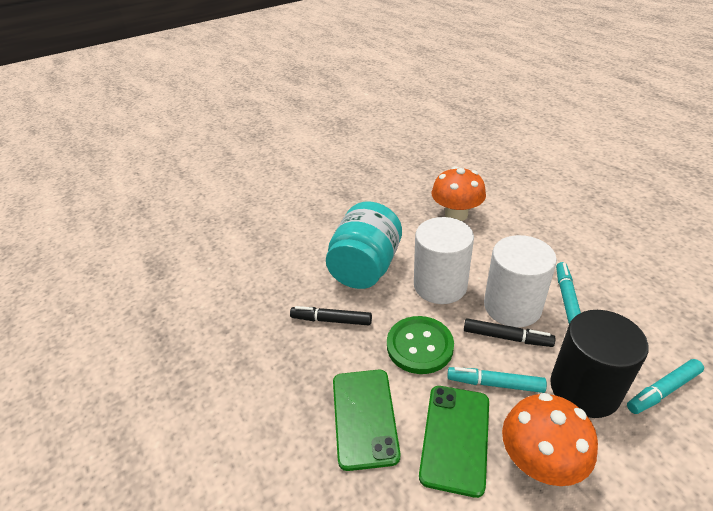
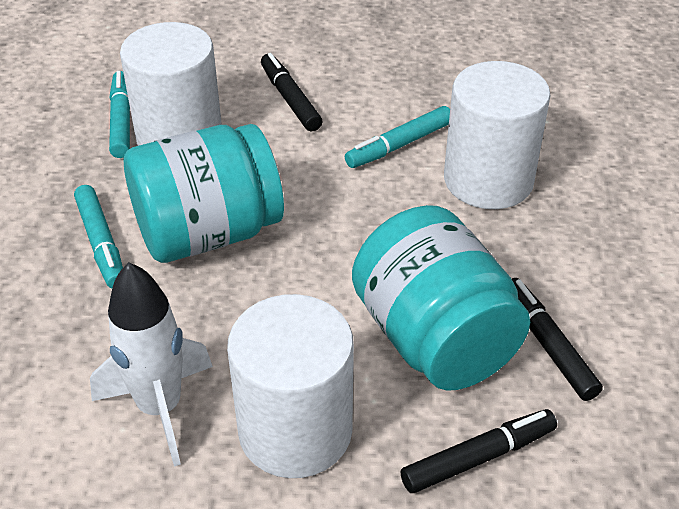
black cylinder: [550,310,649,418] = 1 -> none = 0
black marker: [290,306,372,325] [464,318,556,347] = 2 -> [261,53,322,132] [401,409,557,493] [512,278,603,401] = 3
green button: [387,316,454,374] = 1 -> none = 0
green phone: [333,370,400,471] [419,386,489,498] = 2 -> none = 0
orange mushroom: [431,166,486,221] [502,393,598,486] = 2 -> none = 0
turquoise jar: [326,201,402,289] = 1 -> [124,124,284,263] [352,205,530,391] = 2
white cylinder: [414,217,474,304] [484,235,557,327] = 2 -> [120,22,222,146] [227,294,354,478] [444,61,551,209] = 3
white rocket: none = 0 -> [90,262,213,467] = 1

